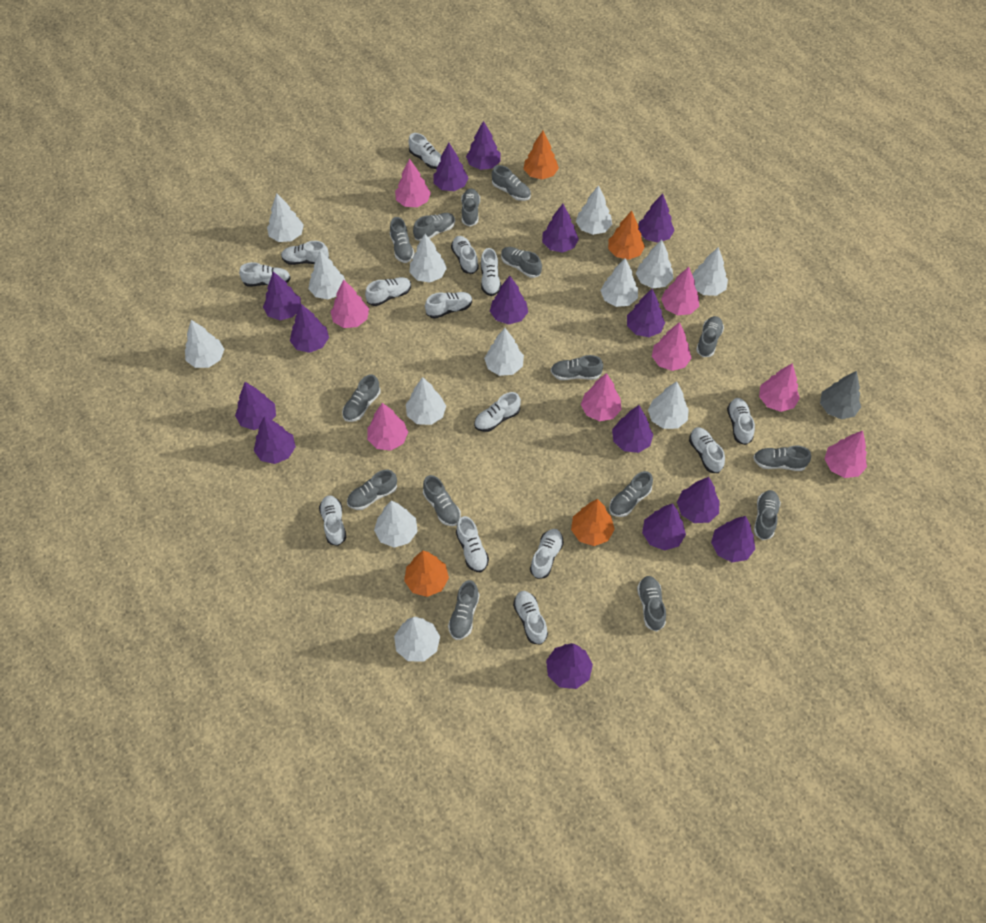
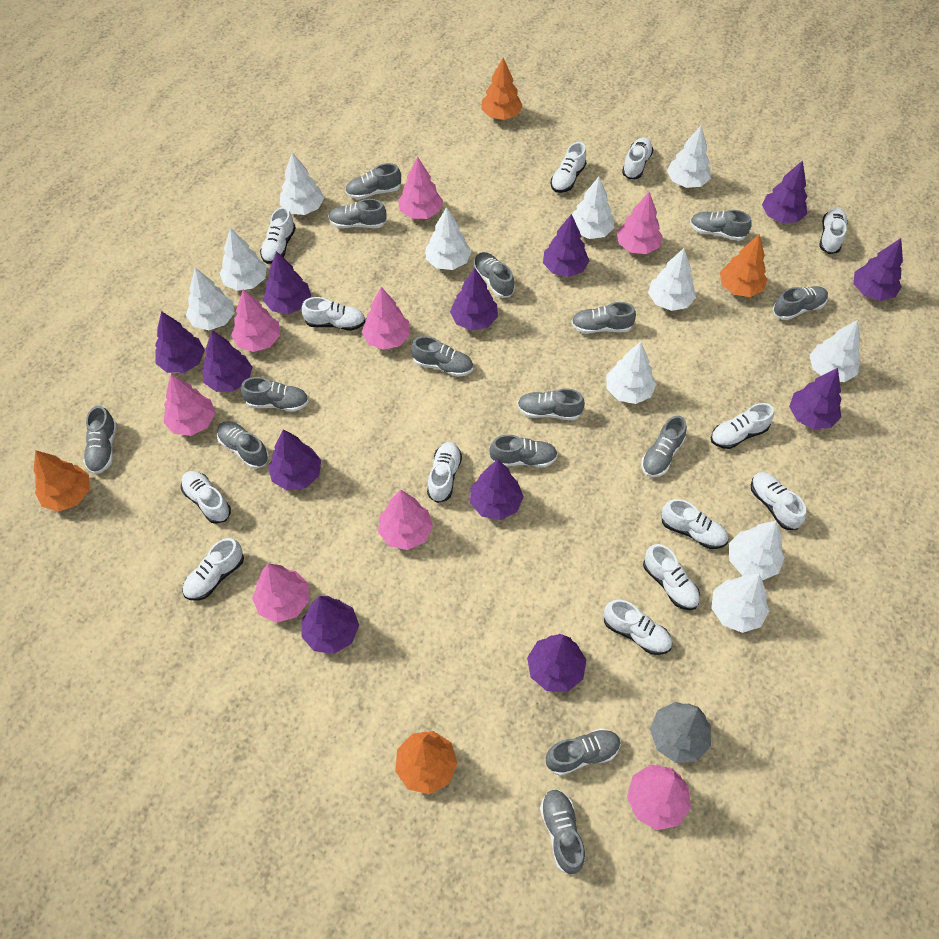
purple tree: [235,382,276,430] [254,416,296,464] [263,271,301,320] [290,304,329,353] [433,143,469,191] [466,121,501,170] [490,276,528,325] [542,204,579,253] [546,643,593,689] [612,405,653,453] [627,289,665,337] [638,193,675,243] [642,503,686,551] [677,477,720,523] [711,516,755,563] = 15 -> [155,311,205,373] [202,330,253,392] [263,251,311,314] [268,429,321,490] [301,596,359,654] [450,268,498,330] [470,459,524,520] [527,634,586,692] [543,214,589,277] [762,160,807,223] [789,368,842,429] [854,238,903,301] = 12
white shoe: [239,262,291,286] [281,241,329,265] [319,495,346,546] [365,277,411,306] [408,133,441,169] [425,292,472,319] [451,236,479,274] [456,516,489,572] [474,392,521,432] [481,248,501,296] [513,591,548,645] [530,529,564,579] [689,427,725,473] [727,398,755,445] = 14 -> [181,471,231,524] [182,538,244,601] [260,207,296,264] [301,297,365,331] [427,442,462,503] [551,142,586,193] [604,600,672,655] [622,137,653,180] [643,544,700,610] [661,499,728,549] [711,403,774,449] [751,472,806,530] [819,208,848,254] = 13
white tree: [185,320,224,368] [267,194,304,242] [308,251,345,299] [374,500,418,548] [394,616,440,661] [406,377,446,425] [409,234,447,283] [484,328,524,376] [576,185,612,235] [600,258,638,307] [636,240,673,288] [648,381,689,429] [692,247,728,296] = 13 -> [186,268,235,330] [220,228,267,291] [280,152,324,215] [425,207,471,270] [572,177,614,239] [606,342,656,404] [648,248,696,311] [667,126,711,188] [711,574,769,633] [729,521,785,581] [809,320,860,382] = 11

